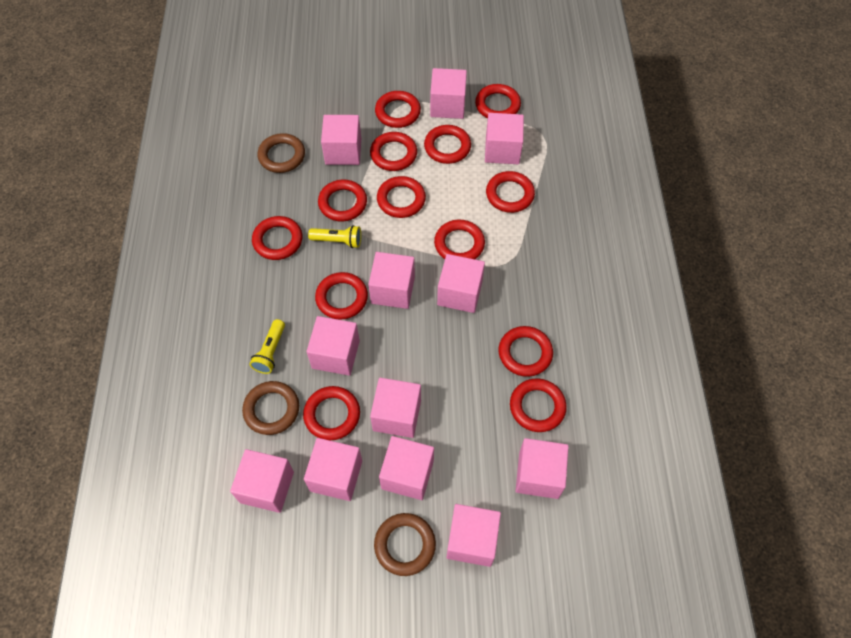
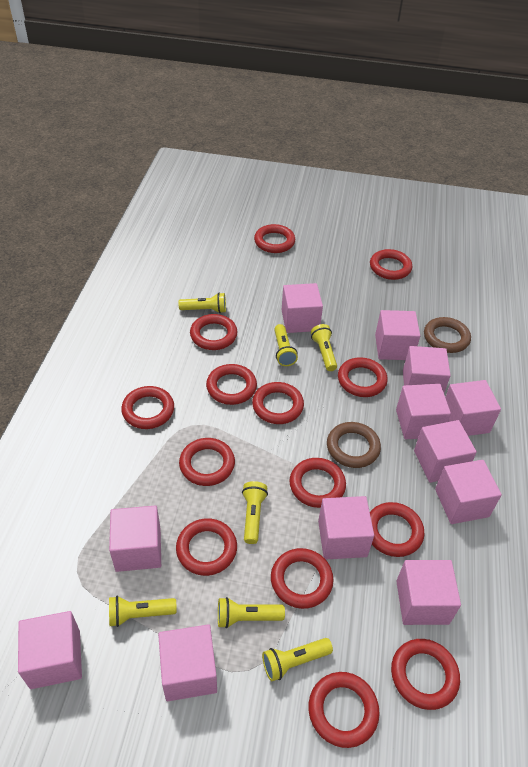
brown ring: [242,381,299,435] [257,133,305,173] [374,513,436,576] = 3 -> [327,422,381,468] [424,317,471,353] = 2
red ring: [252,216,302,260] [303,386,360,440] [315,272,368,320] [318,180,367,222] [370,132,417,171] [375,91,421,128] [377,176,426,218] [424,125,471,164] [434,219,485,259] [475,84,521,118] [486,171,535,213] [499,326,553,377] [510,378,567,432] = 13 -> [121,386,174,429] [176,518,237,576] [179,438,235,486] [190,314,237,350] [206,364,257,405] [252,382,304,424] [254,224,295,253] [271,548,334,609] [289,458,346,508] [308,672,380,748] [338,357,388,397] [370,249,412,280] [370,502,425,557] [391,639,460,710] = 14
yellow flashlight: [250,319,285,374] [308,225,361,248] = 2 -> [109,596,177,627] [178,293,226,313] [218,597,285,628] [242,481,268,544] [262,638,333,681] [274,324,298,366] [311,324,337,371] = 7

